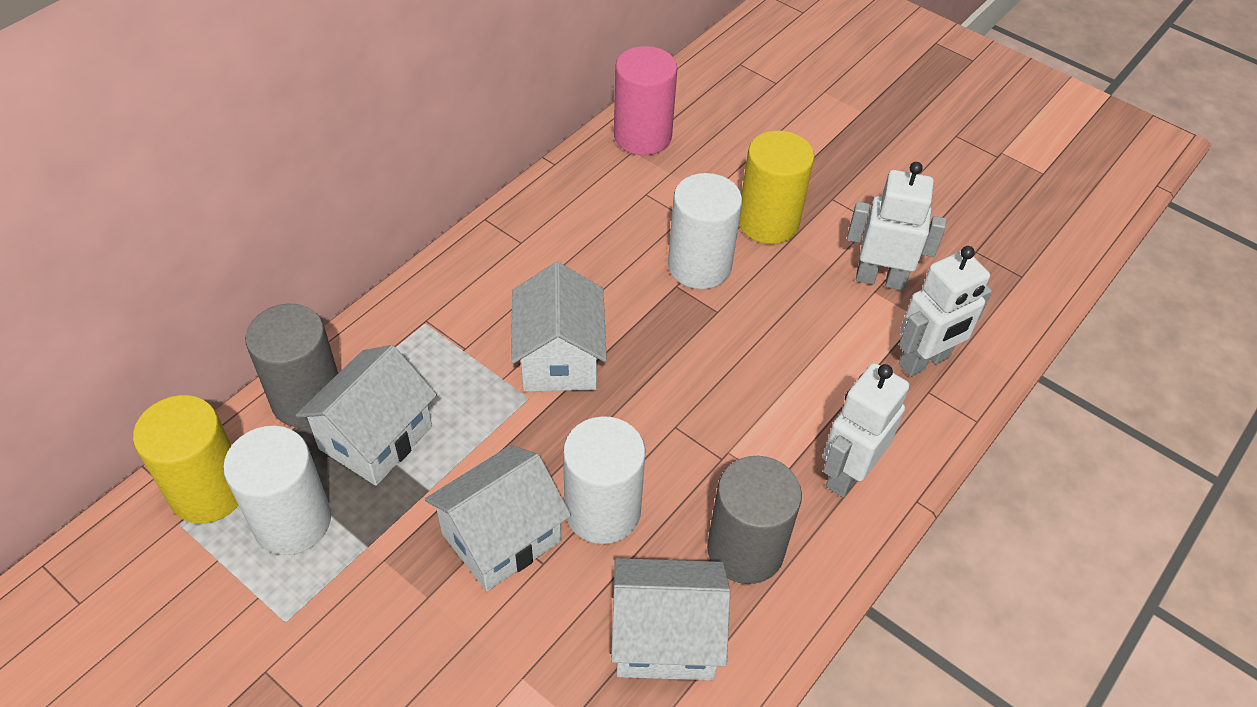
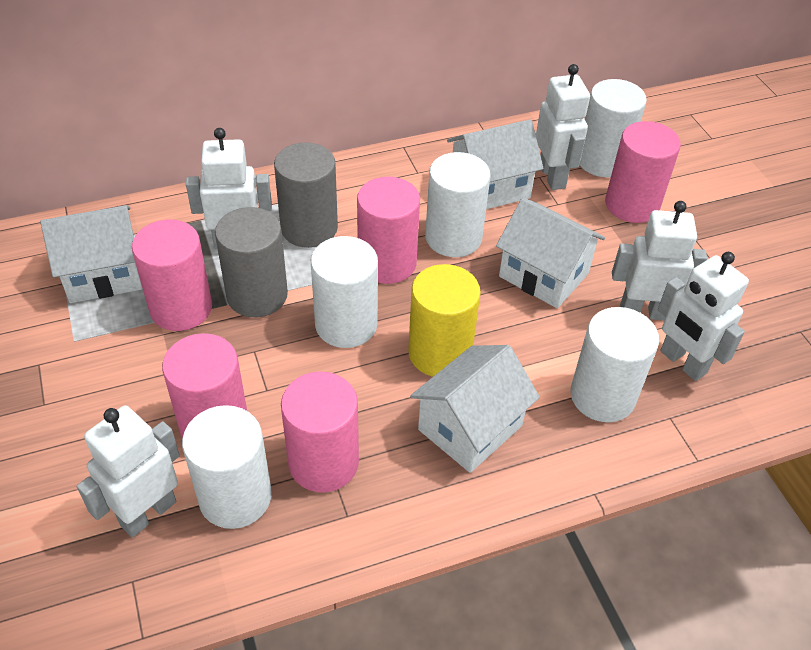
pink cylinder: [614,46,677,155] = 1 -> [132,220,212,331] [162,333,247,438] [281,372,359,493] [357,177,420,284] [605,121,681,223] = 5
white cylinder: [223,426,331,555] [563,416,646,544] [668,173,742,289] = 3 -> [182,405,272,529] [311,236,378,348] [425,152,490,257] [570,307,659,422] [579,79,647,177] = 5
white robot: [823,363,909,497] [847,162,947,290] [899,246,992,377] = 3 -> [77,405,180,537] [186,128,272,249] [536,64,590,190] [612,201,707,320] [658,252,749,381] = 5
yellow cylinder: [133,395,238,523] [739,130,814,244] = 2 -> [408,264,481,377] = 1

